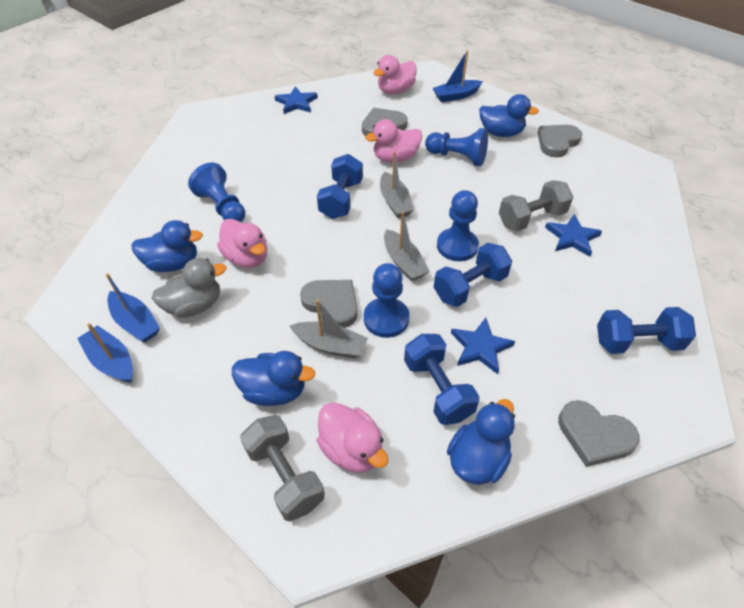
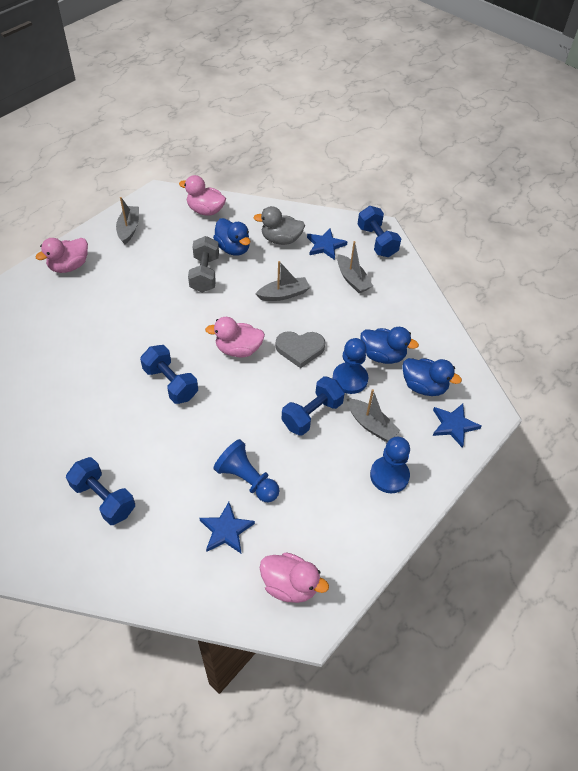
blue boat: [77,323,133,383] [106,273,160,342] [432,50,483,102] = 3 -> none = 0
blue duck: [131,220,203,272] [232,351,315,406] [447,399,515,485] [479,94,539,137] = 4 -> [213,218,250,256] [360,327,419,364] [402,358,462,396] = 3
blue pawn: [188,163,245,222] [364,263,410,338] [425,128,488,166] [437,190,479,261] = 4 -> [213,439,279,502] [332,338,368,394] [370,436,410,493] = 3
grey boat: [290,299,368,358] [380,151,414,218] [384,211,430,281] = 3 -> [116,197,139,245] [256,261,310,301] [337,241,373,293] [347,389,400,442] = 4
grey dumbbell: [240,415,325,522] [499,180,573,231] = 2 -> [188,236,219,293] = 1
grey heart: [300,280,357,328] [362,108,408,136] [538,125,582,157] [558,400,639,467] = 4 -> [276,331,325,368] = 1

